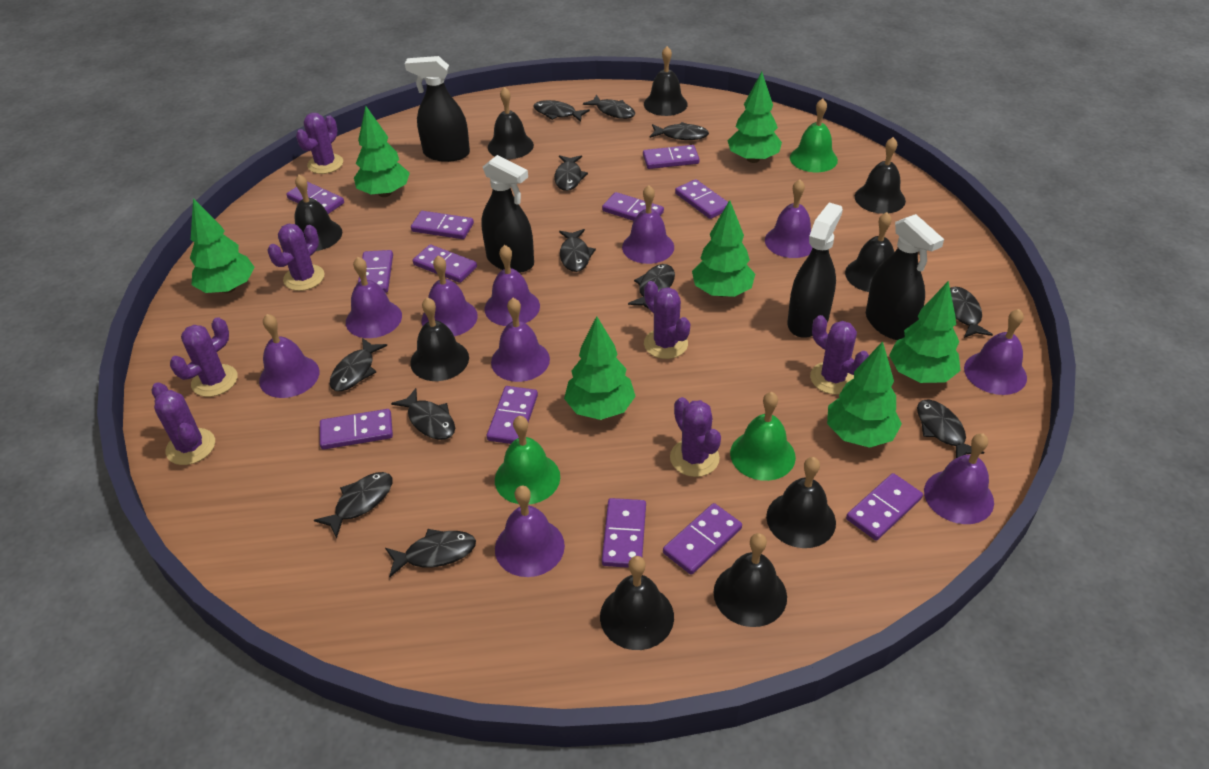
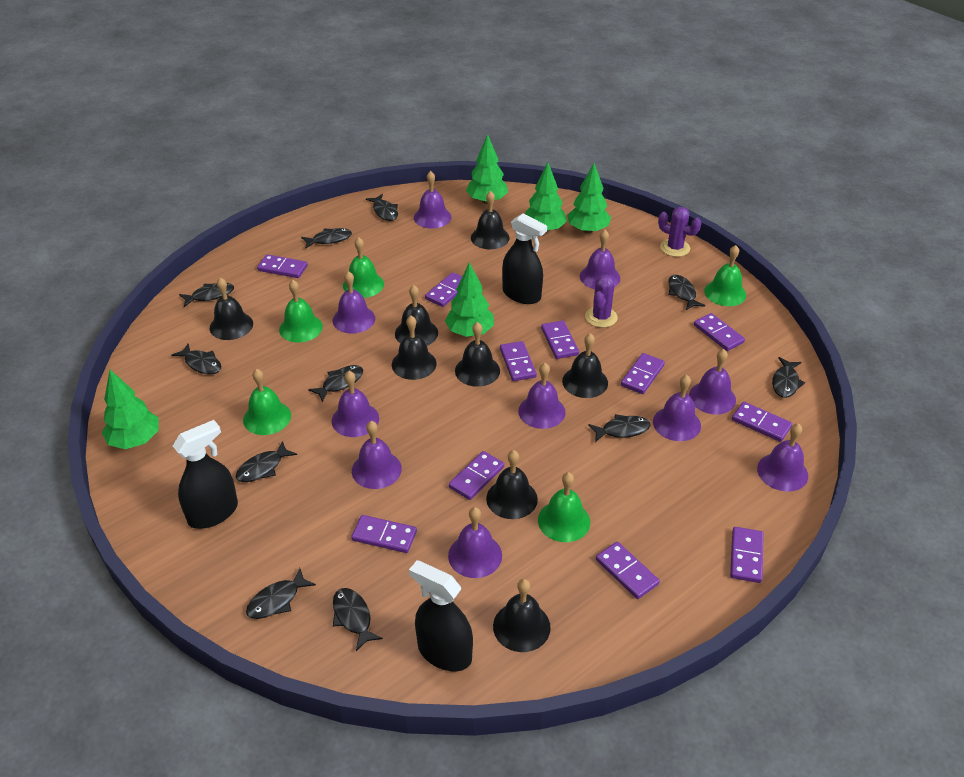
black bell: [295,175,342,251] [410,297,469,381] [488,87,534,159] [600,556,674,650] [644,46,688,116] [713,533,787,627] [766,457,836,548] [845,212,894,292] [855,137,906,214] = 9 -> [210,277,253,340] [392,316,437,380] [395,285,438,346] [455,322,500,387] [471,191,510,249] [486,450,538,519] [493,579,551,652] [562,333,608,398] = 8
black fish: [314,472,392,539] [330,338,387,391] [385,529,476,577] [391,388,455,440] [533,100,590,122] [554,155,588,191] [559,229,596,272] [583,94,635,119] [628,264,675,309] [650,122,709,140] [917,399,984,458] [950,287,993,338] = 12 -> [171,344,221,375] [179,283,234,307] [236,441,297,482] [246,568,316,619] [301,228,352,249] [308,365,363,402] [333,588,383,651] [366,194,398,221] [588,414,651,442] [668,275,705,310] [772,357,805,398] = 11
black spray bottle: [405,56,470,162] [481,155,534,273] [788,202,843,338] [866,214,944,340] = 4 -> [173,420,238,529] [409,560,473,671] [502,213,547,304] = 3
green bell: [495,416,560,504] [730,392,796,481] [790,99,838,172] = 3 -> [243,369,291,435] [279,280,323,342] [343,237,384,298] [538,472,590,542] [704,245,746,306] = 5
green tree: [190,198,255,293] [354,106,410,197] [564,316,636,420] [692,200,755,297] [728,72,782,163] [827,341,902,448] [889,281,961,383] = 7 -> [102,370,158,449] [445,262,494,337] [466,134,508,204] [525,163,567,233] [567,163,611,233] = 5
purple cactus: [152,382,215,465] [170,317,237,397] [267,224,325,291] [296,113,343,174] [644,281,690,359] [670,397,721,477] [810,315,869,395] = 7 -> [585,275,618,328] [658,207,701,257] = 2
purple domino: [287,182,344,214] [320,409,393,450] [358,250,393,293] [411,211,474,239] [413,245,477,283] [487,386,538,444] [602,192,664,221] [602,498,646,568] [643,145,700,169] [663,503,742,575] [675,179,728,219] [846,473,923,540] = 12 -> [257,254,308,278] [351,515,417,553] [425,272,462,307] [449,451,504,500] [500,341,537,381] [541,320,579,359] [596,542,660,599] [621,353,665,394] [694,313,745,351] [730,527,763,583] [732,402,792,442] = 11

